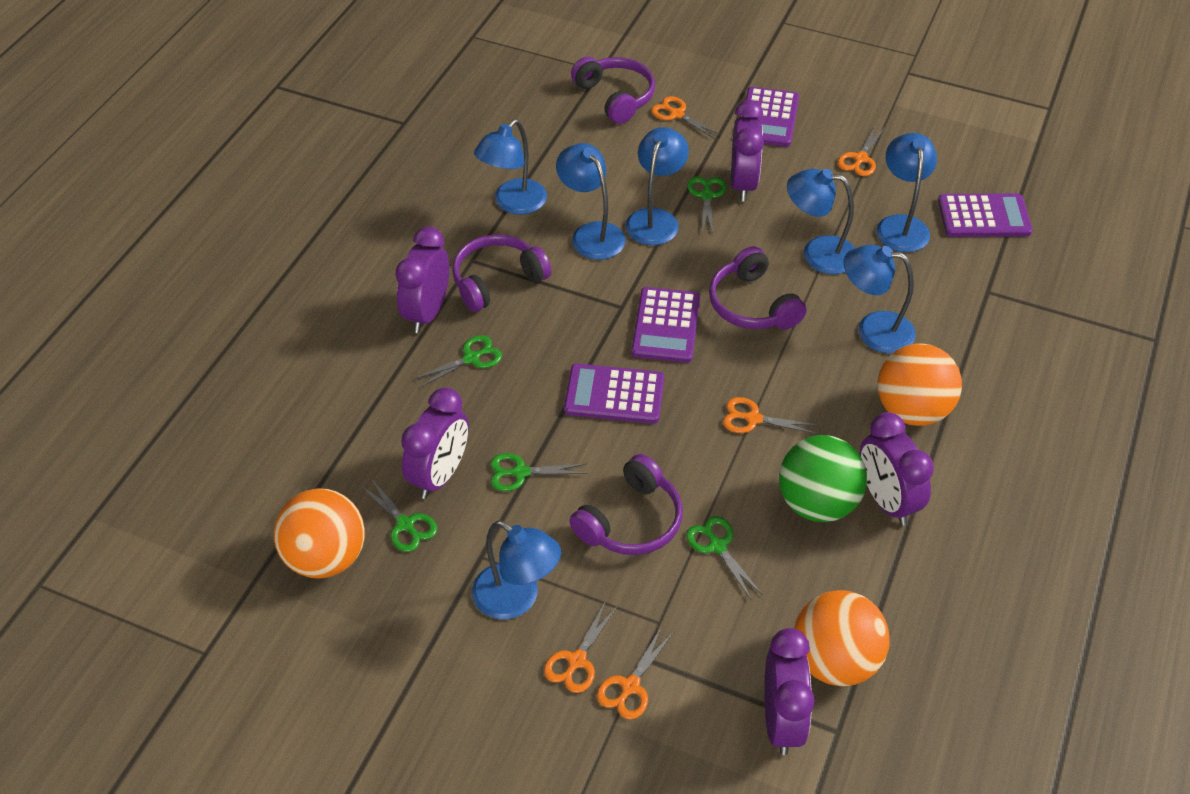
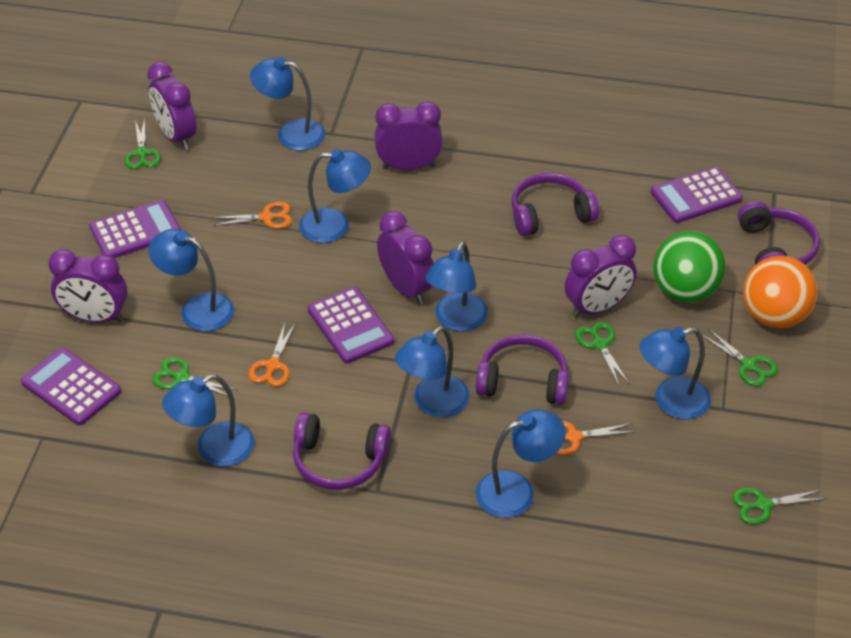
blue lamp: [472,520,561,620] [474,119,547,215] [556,143,625,260] [625,127,689,245] [787,169,855,274] [843,244,916,354] [876,133,937,252] = 7 -> [148,229,234,331] [162,374,255,467] [250,57,325,151] [299,149,371,243] [395,326,470,417] [425,241,488,331] [476,409,566,518] [639,327,711,420] = 8
orange ball: [274,488,365,579] [794,590,890,686] [877,343,962,426] = 3 -> [743,256,817,328] = 1
orange scissors: [544,601,618,693] [597,626,673,720] [651,96,722,139] [723,397,819,434] [838,126,885,176] = 5 -> [212,202,292,229] [249,323,295,387] [556,421,635,455] = 3

